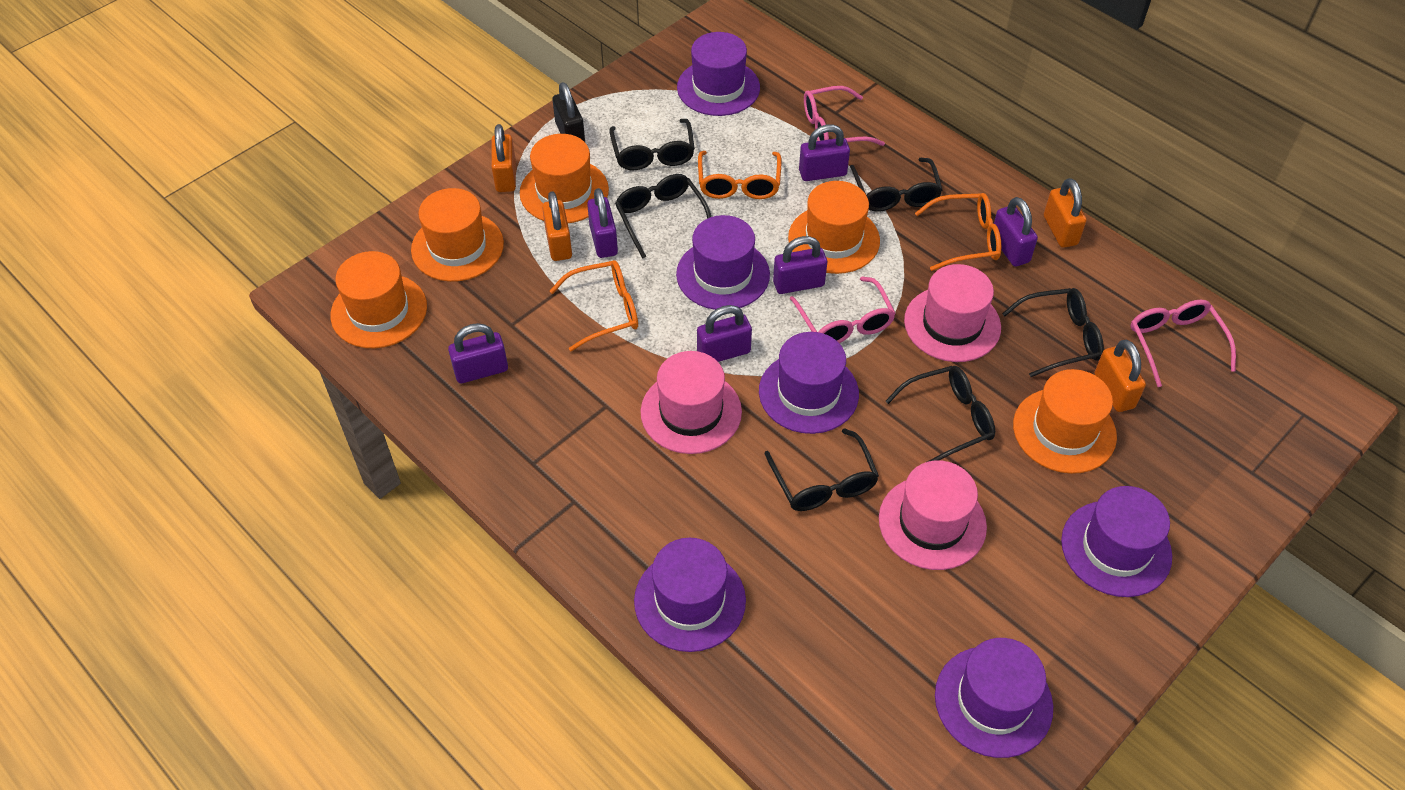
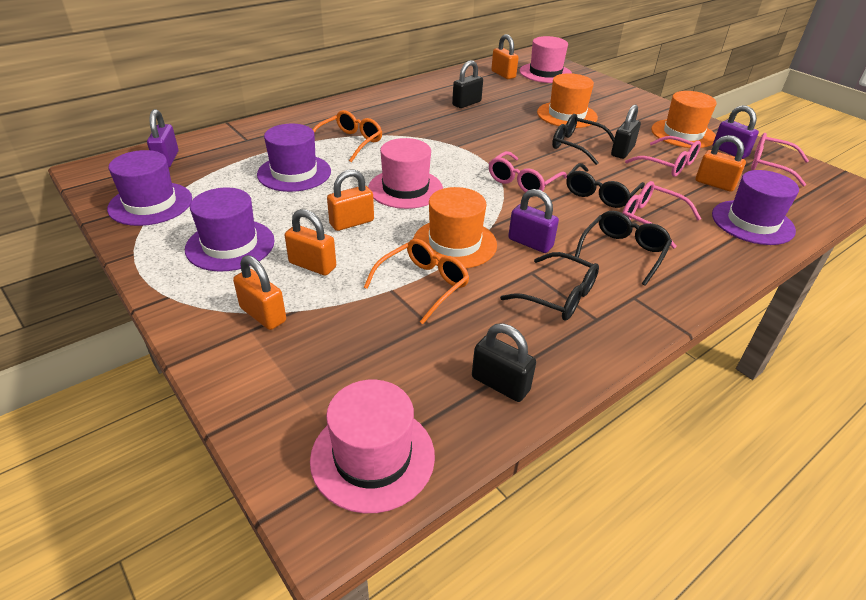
black glasses: [609,119,695,170] [615,174,711,259] [764,428,879,511] [850,158,942,211] [886,366,995,462] [1002,288,1104,377] = 6 -> [500,252,599,321] [552,114,615,165] [566,163,645,208] [575,211,672,286] = 4
black padlock: [552,82,585,142] = 1 -> [452,60,483,108] [472,323,536,402] [611,105,641,159] = 3
orange glasses: [550,260,638,351] [698,151,782,199] [915,193,1001,271] = 3 -> [313,110,382,162] [364,239,469,324] = 2
orange hat: [330,251,427,348] [411,188,504,282] [520,134,609,223] [788,181,880,274] [1013,369,1117,474] = 5 -> [413,187,497,268] [537,73,598,128] [651,91,717,148] = 3
orange padlock: [491,124,516,192] [542,191,572,261] [1044,178,1087,248] [1094,340,1146,412] = 4 -> [233,255,286,330] [285,209,336,276] [327,169,374,231] [491,34,519,79] [696,135,746,192] = 5
pink glasses: [790,276,896,343] [804,86,885,146] [1131,300,1236,387] = 3 -> [489,151,567,193] [622,181,701,249] [625,136,701,177] [751,133,809,186] = 4
purple hat: [634,538,746,652] [676,215,770,310] [677,32,760,116] [759,332,859,434] [935,638,1053,758] [1061,486,1172,597] = 6 -> [107,150,192,226] [185,188,275,272] [257,124,331,192] [712,170,799,245] = 4
purple padlock: [448,323,508,383] [587,188,618,258] [697,305,752,362] [773,236,827,294] [799,124,850,181] [994,197,1038,267] = 6 -> [147,109,179,168] [508,189,559,253] [713,105,759,159] = 3

